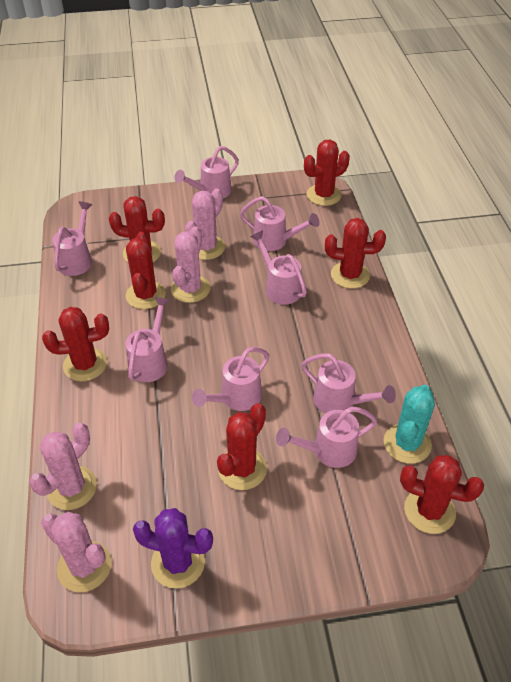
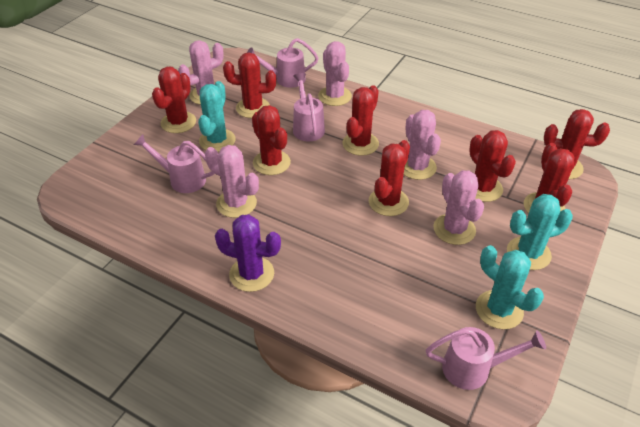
pink cactus: [29,423,97,510] [41,512,111,592] [171,227,211,303] [185,189,225,260] = 4 -> [178,40,224,105] [205,145,259,218] [318,41,352,106] [404,110,441,180] [433,170,484,245] = 5
pink watering can: [52,201,92,276] [126,297,170,382] [174,146,239,198] [192,347,269,411] [240,196,320,251] [250,230,307,305] [276,407,377,468] [301,353,396,414] = 8 -> [134,134,215,193] [247,38,318,88] [293,73,325,142] [426,327,546,390] = 4
red cactus: [42,307,109,381] [109,196,165,262] [126,232,166,309] [217,403,267,490] [304,139,350,206] [325,218,386,289] [400,455,484,534] = 7 -> [152,67,196,133] [223,52,276,118] [252,105,291,175] [342,85,379,156] [369,140,410,216] [469,130,516,202] [524,143,574,213] [544,109,610,179] = 8
turquoise cactus: [384,385,435,464] = 1 -> [198,81,236,152] [476,245,544,329] [507,194,573,270] = 3

